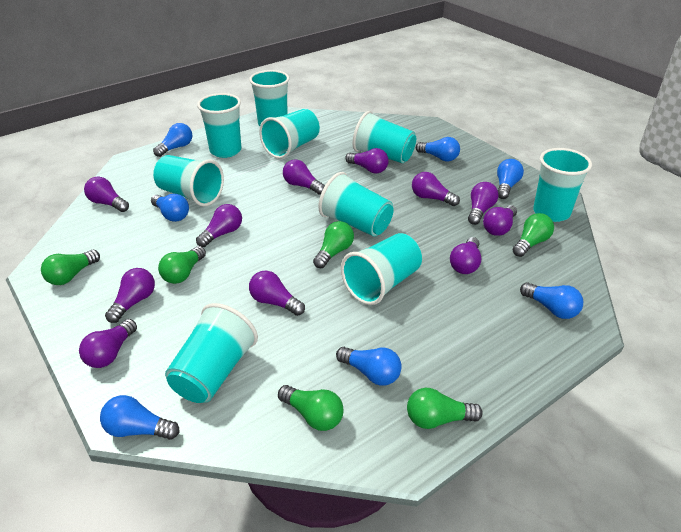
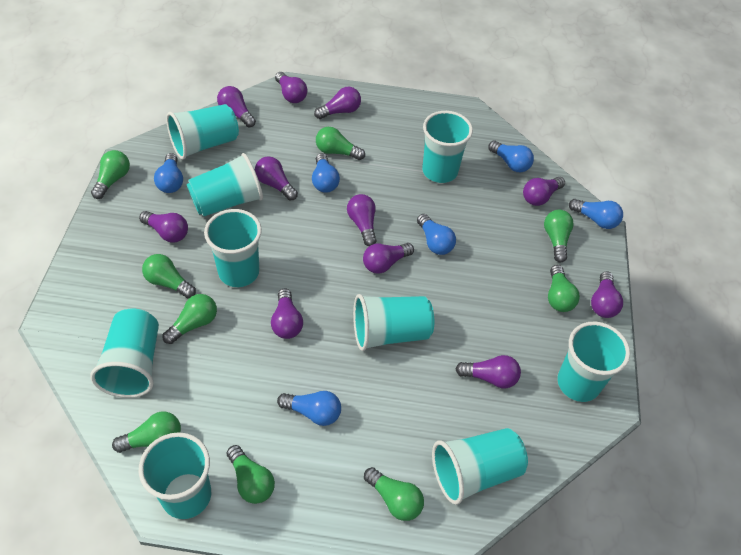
blue light bulb: [100,395,179,440] [151,194,189,222] [153,123,192,157] [336,347,402,386] [416,137,460,162] [497,159,524,199] [520,282,583,319] = 7 -> [154,153,183,193] [277,391,341,426] [312,153,340,193] [417,214,456,255] [488,141,534,172] [569,199,623,229] = 6
green light bulb: [41,250,100,285] [158,246,206,284] [278,385,344,431] [313,221,354,268] [407,388,483,429] [513,213,554,257] = 6 -> [91,150,130,199] [112,412,181,453] [142,254,196,298] [162,294,217,344] [227,445,275,504] [316,127,365,160] [364,467,424,521] [544,210,574,262] [548,265,580,312] = 9

